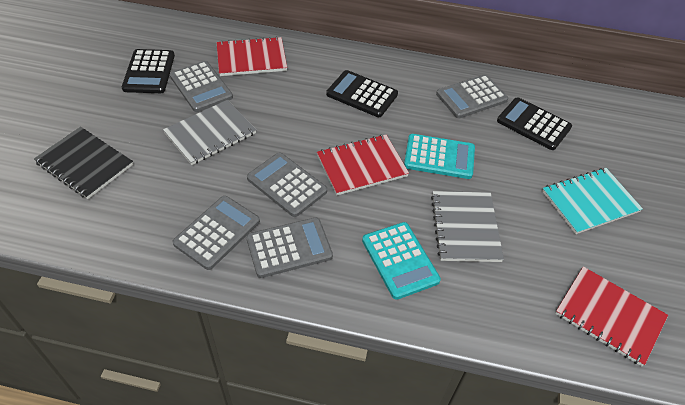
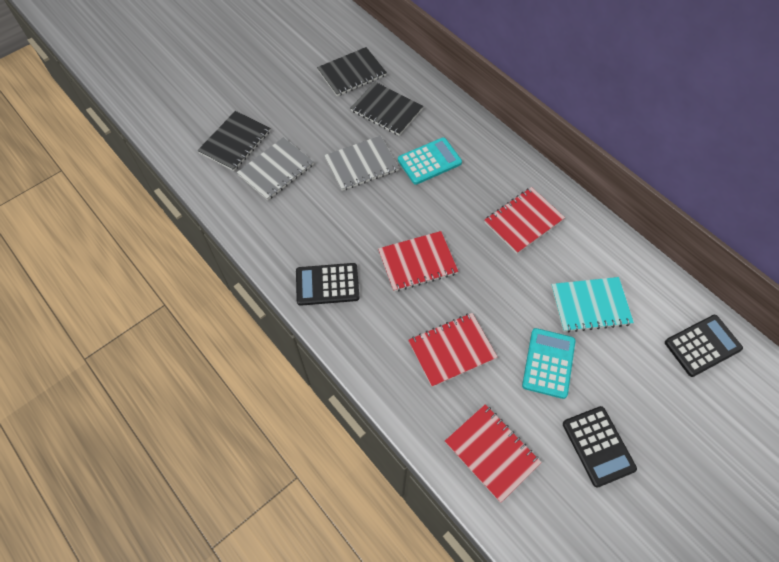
black notebook: [34,127,133,199] = 1 -> [197,111,270,171] [317,47,387,96] [351,82,423,136] = 3
grey calculator: [170,61,233,112] [172,196,260,270] [246,217,333,278] [247,153,327,217] [436,75,508,118] = 5 -> none = 0
red notebook: [216,37,287,76] [317,134,409,195] [555,267,668,366] = 3 -> [378,231,459,292] [408,313,497,387] [445,404,542,503] [485,187,565,254] = 4

